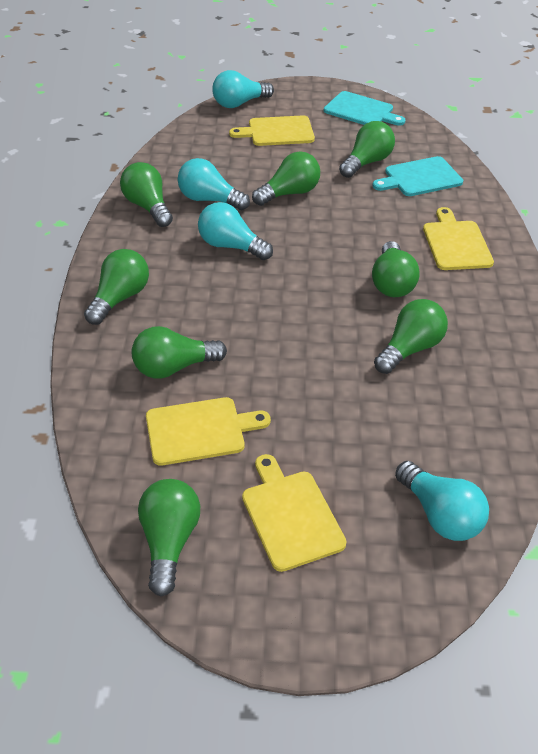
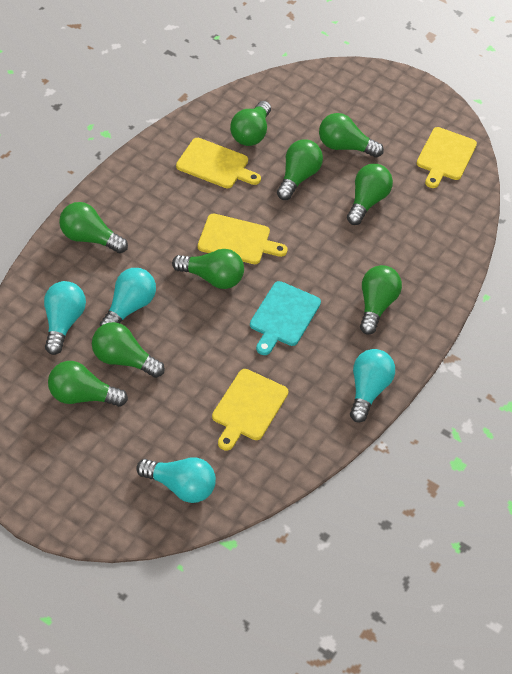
green light bulb: [84,249,149,325] [120,162,173,227] [132,326,227,378] [138,479,200,597] [252,151,320,206] [339,121,395,178] [372,241,420,297] [374,299,448,374] = 8 -> [48,361,128,407] [59,202,128,253] [92,322,165,378] [172,249,244,289] [230,101,271,146] [277,139,323,200] [319,113,384,158] [347,164,393,225] [360,265,402,335] = 9
turquoise cutting board: [324,91,405,126] [372,156,463,196] = 2 -> [250,281,321,355] = 1

